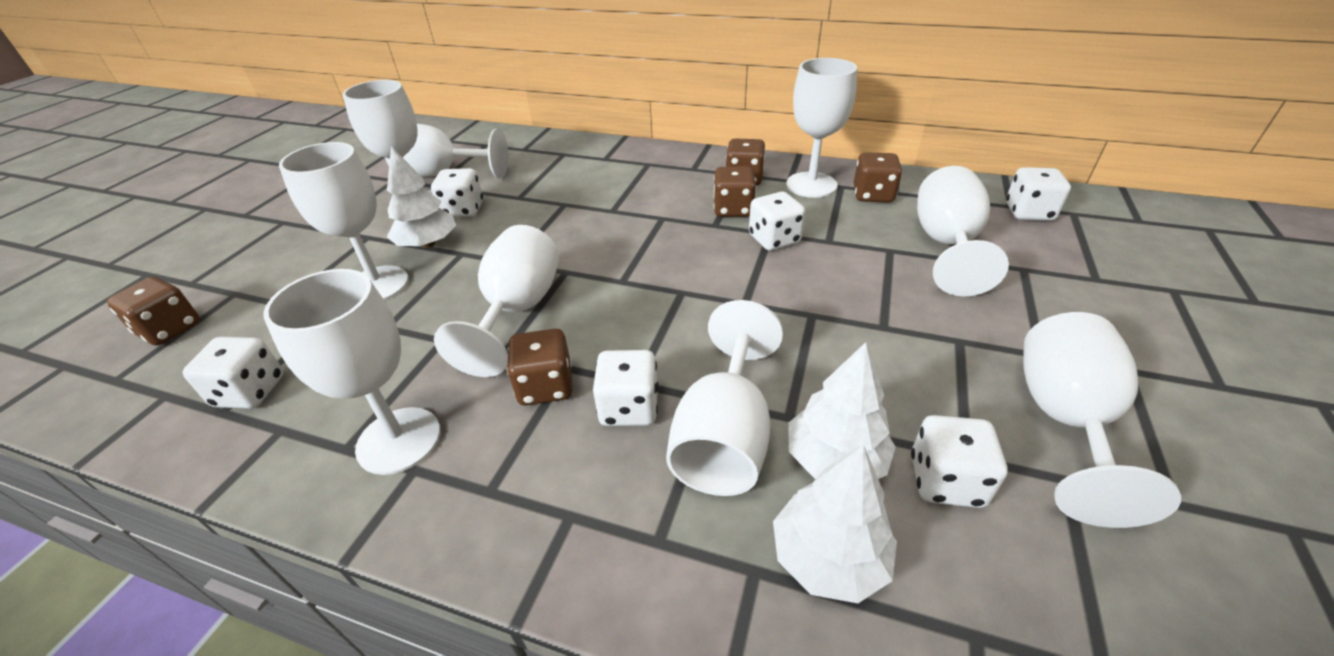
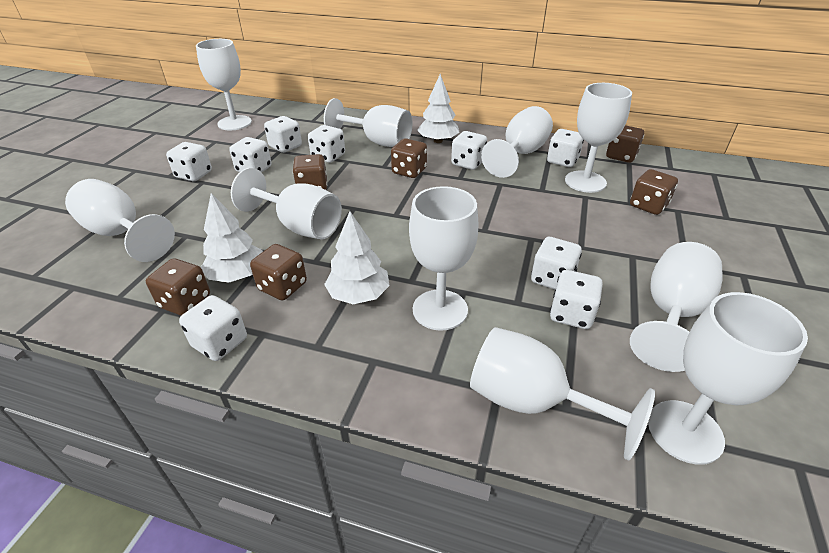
brown dice: [107,277,200,346] [507,329,573,406] [713,166,756,217] [726,139,765,186] [854,152,902,203] = 5 -> [146,259,210,316] [250,244,307,300] [293,154,327,190] [391,138,427,178] [606,125,644,163] [630,169,678,215] = 6
white dice: [183,337,284,409] [431,168,483,217] [593,350,659,426] [749,192,805,251] [911,415,1008,508] [1006,167,1071,221] = 6 -> [166,142,212,181] [179,295,247,361] [229,137,272,173] [264,116,302,153] [308,125,345,163] [451,131,487,170] [531,237,582,290] [547,129,584,167] [550,270,603,329] = 9
white goblet: [263,269,440,475] [279,142,409,300] [343,80,432,207] [385,124,509,178] [434,225,559,377] [666,300,783,496] [786,58,857,198] [917,166,1009,296] [1023,312,1181,528] = 9 -> [65,179,175,262] [196,39,252,130] [231,168,342,240] [324,98,412,147] [409,186,479,331] [470,327,655,461] [481,106,553,178] [565,83,632,193] [630,242,723,372] [648,292,808,465] = 10

